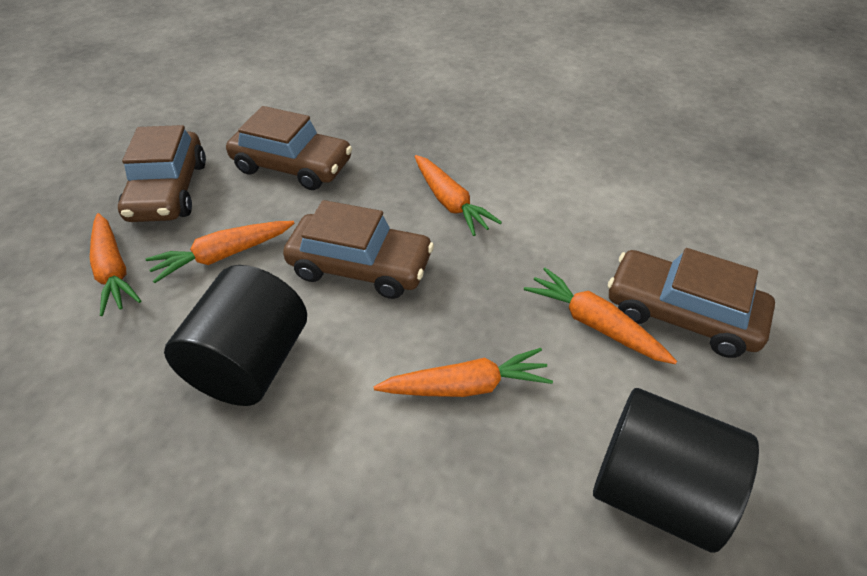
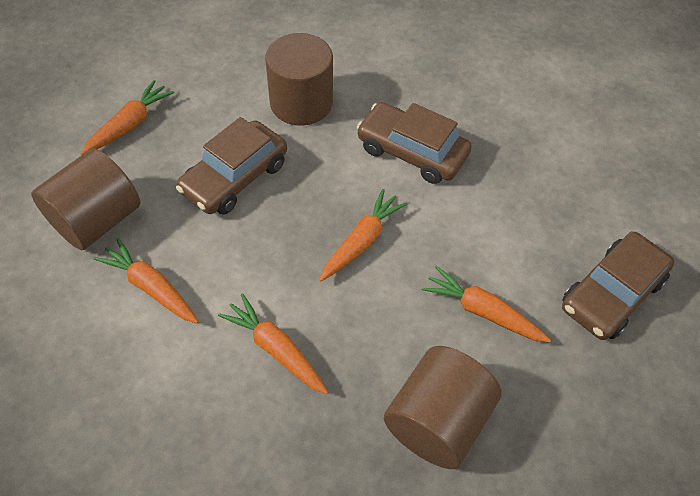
black cylinder: [164,265,307,406] [593,388,759,553] = 2 -> none = 0
brown car: [118,125,206,222] [226,106,352,190] [283,200,434,299] [608,248,775,358] = 4 -> [176,117,287,215] [357,102,472,184] [562,231,674,340] = 3
brown cylinder: none = 0 -> [31,149,140,250] [265,33,333,126] [384,346,501,469] = 3

